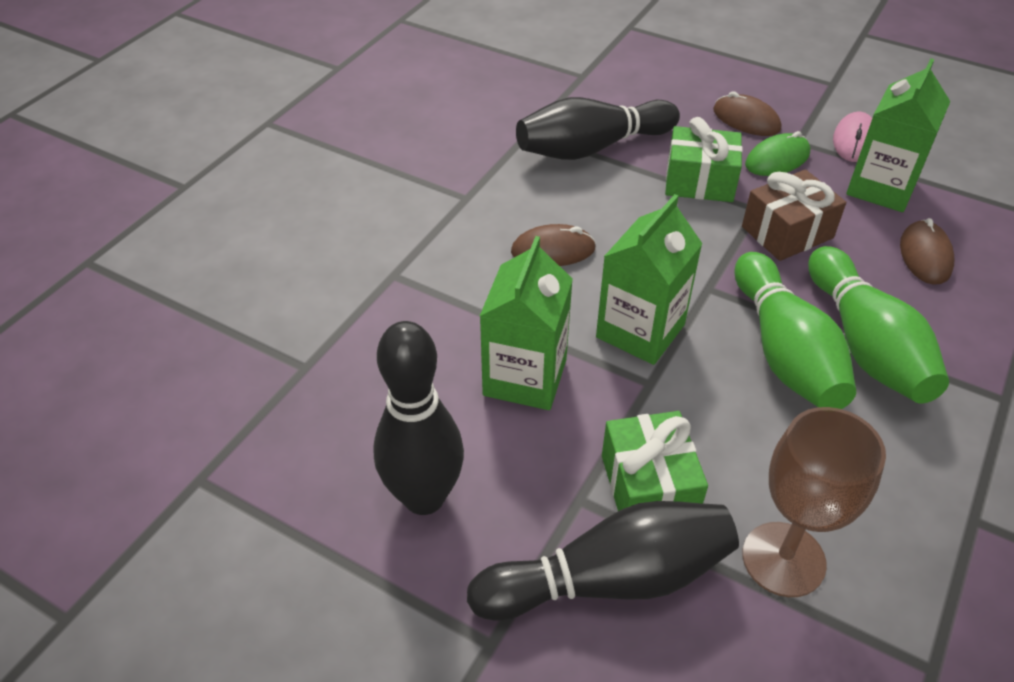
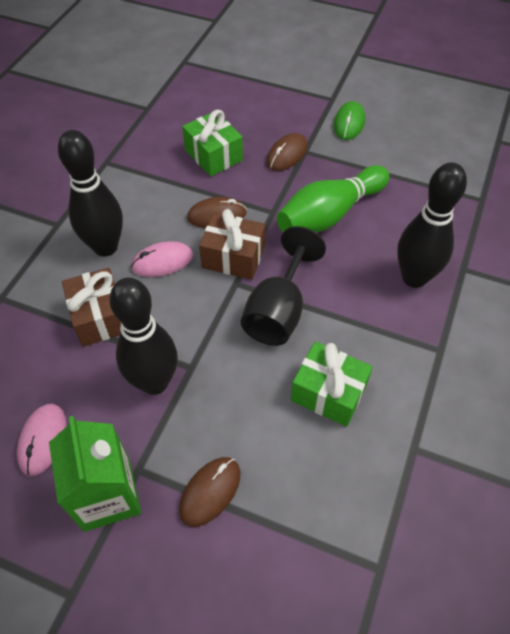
black goblet: none = 0 -> [241,226,326,346] = 1
brown gift: [742,169,846,261] = 1 -> [62,268,121,347] [199,209,265,280] = 2
brown goblet: [742,407,886,597] = 1 -> none = 0
green bowling pin: [734,252,856,409] [808,246,949,403] = 2 -> [277,165,389,232] = 1
green carton: [480,236,573,410] [596,194,702,365] [846,58,951,212] = 3 -> [49,416,141,532] = 1
pink mouse: [833,111,872,162] = 1 -> [17,403,66,476] [131,241,193,277] = 2

